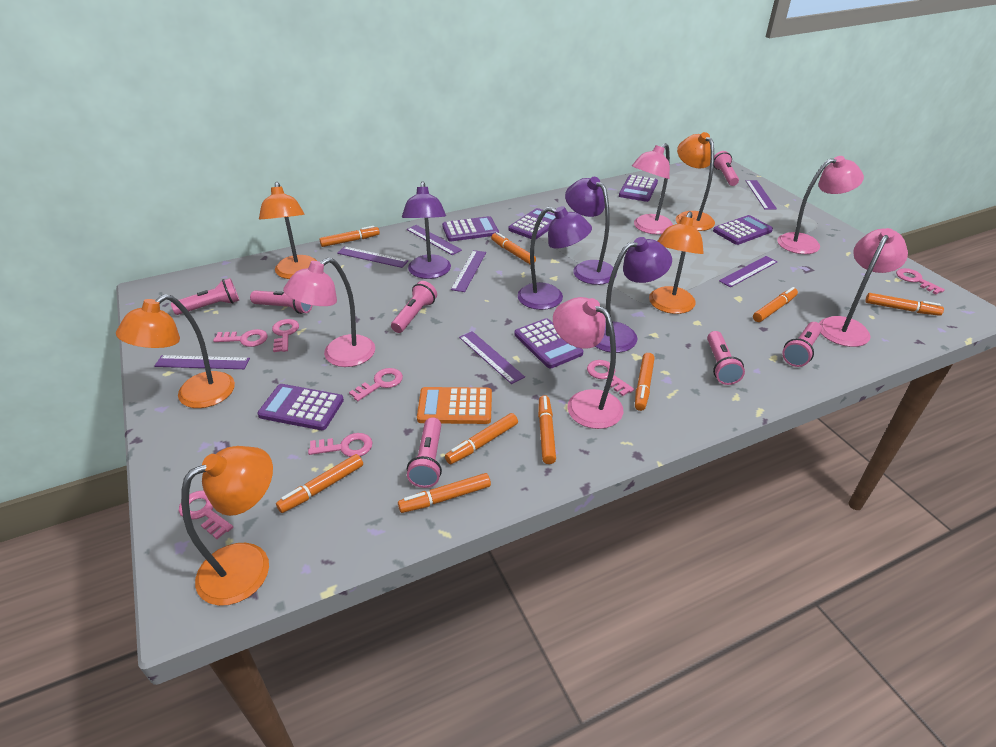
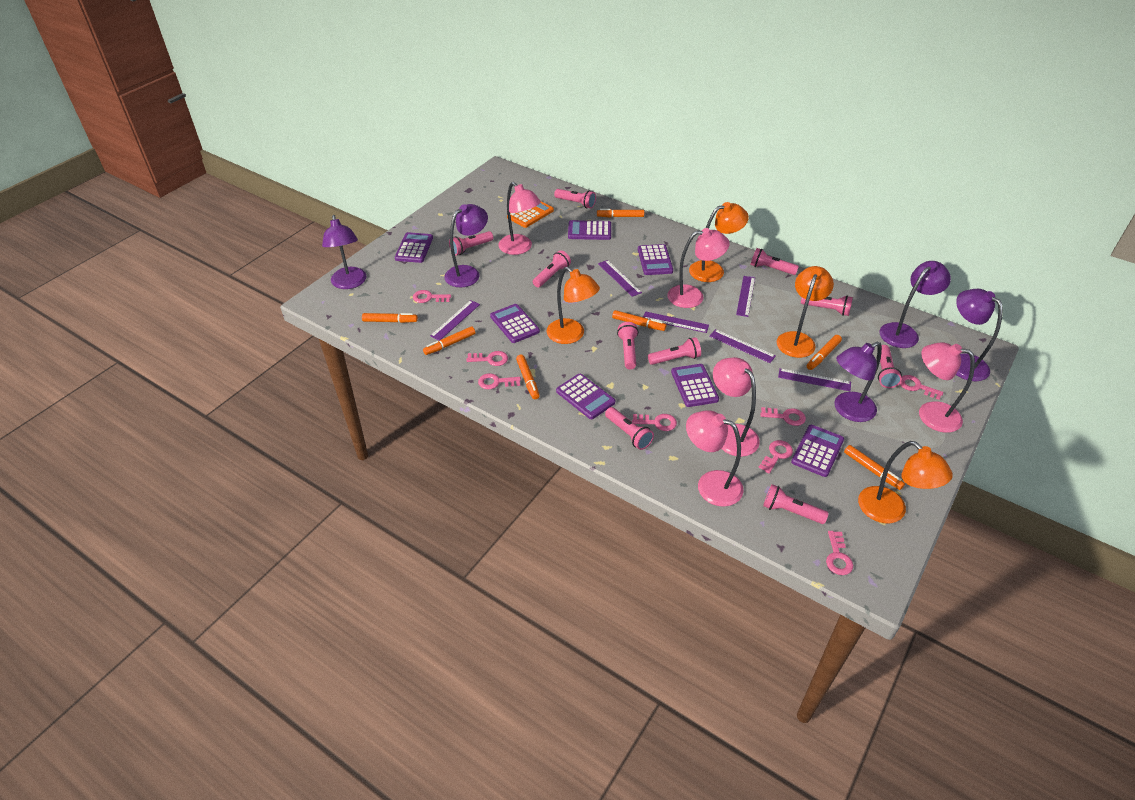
orange lamp: [116,294,235,408] [181,446,273,606] [259,182,317,279] [649,212,704,314] [676,132,715,231] = 5 -> [546,267,600,344] [689,202,749,282] [777,266,834,358] [858,441,953,523] = 4
orange marker: [276,454,363,513] [319,226,380,247] [398,473,491,513] [445,413,518,464] [491,232,536,265] [538,395,556,464] [635,353,655,411] [753,287,798,322] [865,293,944,316] = 9 -> [362,313,418,323] [423,326,475,355] [516,355,540,399] [597,209,644,218] [612,310,666,331] [807,335,842,370] [844,445,905,490] = 7
pink flashlight: [171,278,239,315] [250,291,313,314] [391,281,437,333] [407,417,442,488] [707,331,745,385] [714,151,739,186] [782,322,822,367] = 7 -> [449,231,493,256] [533,250,571,288] [554,189,596,208] [605,407,654,450] [617,322,638,369] [648,337,701,365] [750,248,799,275] [763,484,829,524] [801,295,853,316] [878,345,902,388] = 10
pink key: [179,491,233,539] [213,329,268,347] [272,319,299,352] [308,433,373,457] [349,368,403,401] [587,360,634,396] [896,268,945,294] = 7 -> [413,290,451,303] [466,351,508,366] [478,373,521,389] [632,414,677,431] [758,440,793,473] [760,407,806,426] [826,531,853,575] [900,375,943,400] = 8
purple calculator: [257,384,344,430] [442,216,499,241] [509,208,555,239] [514,318,583,368] [619,175,658,202] [713,215,773,245] = 6 -> [395,232,433,263] [490,304,540,343] [556,374,615,419] [568,220,611,240] [638,244,673,275] [671,364,719,407] [791,425,844,477] = 7
purple lamp: [402,181,451,279] [517,206,592,310] [565,177,617,285] [595,237,672,353] = 4 -> [322,215,366,289] [444,204,488,288] [834,341,882,422] [879,261,951,348] [956,289,1003,381] = 5
purple ruler: [154,355,250,369] [337,246,409,268] [407,225,462,255] [451,250,486,292] [459,331,525,384] [719,256,777,287] [746,180,777,210] = 7 -> [430,300,480,341] [598,260,642,297] [643,311,709,333] [710,329,776,363] [736,276,755,317] [778,368,851,391] = 6

